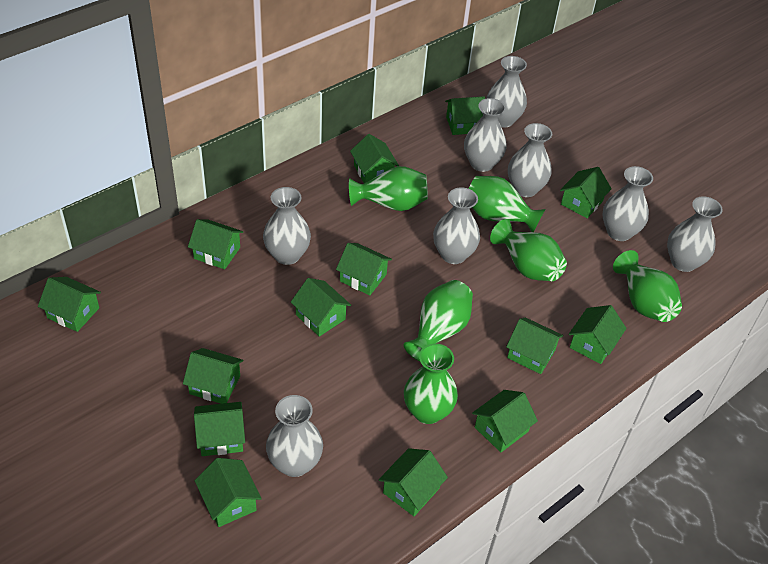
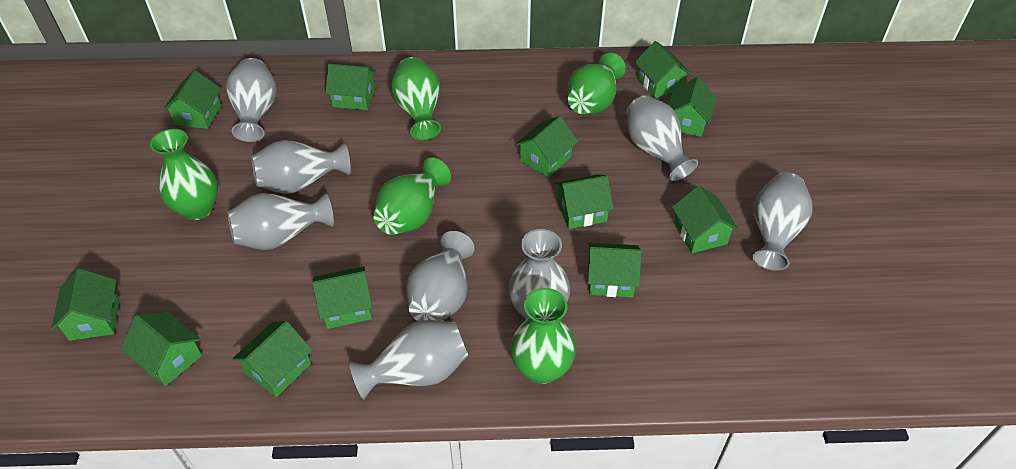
green house: [38,277,101,332] [183,348,243,404] [188,219,243,269] [194,402,245,456] [194,458,262,527] [291,278,351,337] [336,243,392,295] [350,134,399,183] [379,448,448,516] [445,96,485,135] [472,390,538,452] [506,318,563,374] [560,167,612,218] [569,305,627,364] = 14 -> [51,269,120,341] [121,312,202,386] [163,70,221,129] [232,321,312,397] [312,266,373,329] [326,64,376,110] [515,116,578,177] [554,175,614,229] [588,243,642,297] [635,41,691,98] [668,77,717,137] [672,186,739,253] = 12
green vase: [349,166,428,211] [404,280,473,361] [404,344,458,424] [468,176,545,232] [490,219,567,281] [613,250,682,322] = 6 -> [150,129,218,220] [373,158,451,235] [391,57,441,140] [510,288,576,384] [567,53,626,114] = 5

